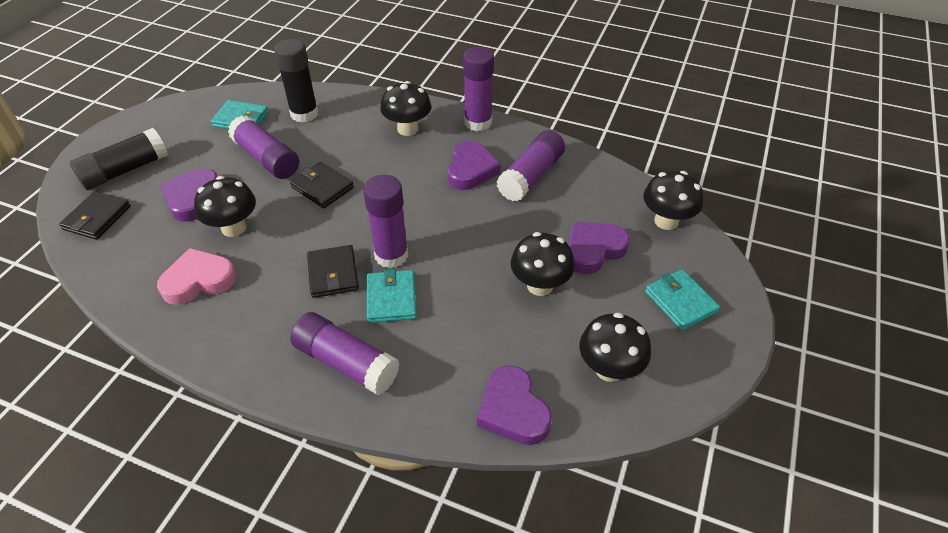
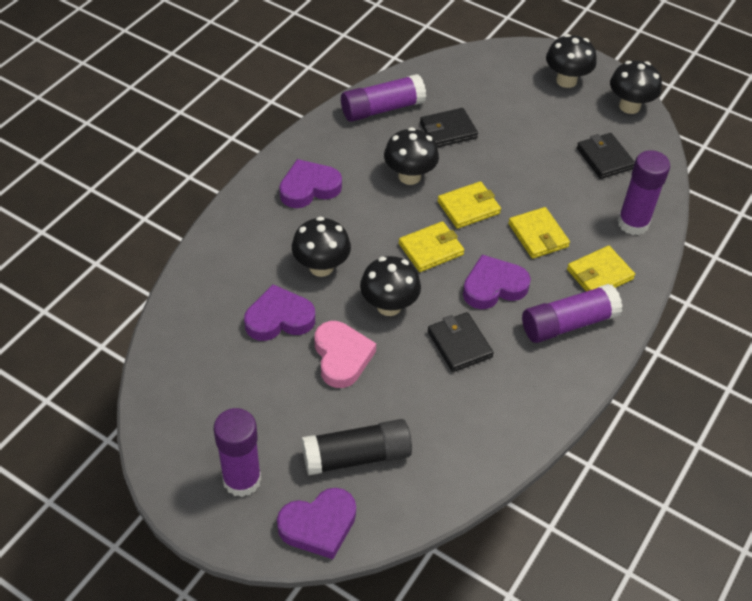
black glue stick: [69,128,168,190] [274,39,318,123] = 2 -> [302,419,412,476] = 1
purple glue stick: [228,116,299,179] [290,312,400,395] [363,175,408,268] [463,47,494,131] [497,130,565,202] = 5 -> [214,408,261,497] [341,74,426,122] [522,284,622,343] [617,150,670,235] = 4
turquoise wallet: [211,100,269,129] [367,269,417,323] [645,269,720,331] = 3 -> none = 0
yellow wallet: none = 0 -> [399,221,464,272] [437,181,501,229] [508,207,570,259] [567,246,635,291] = 4

